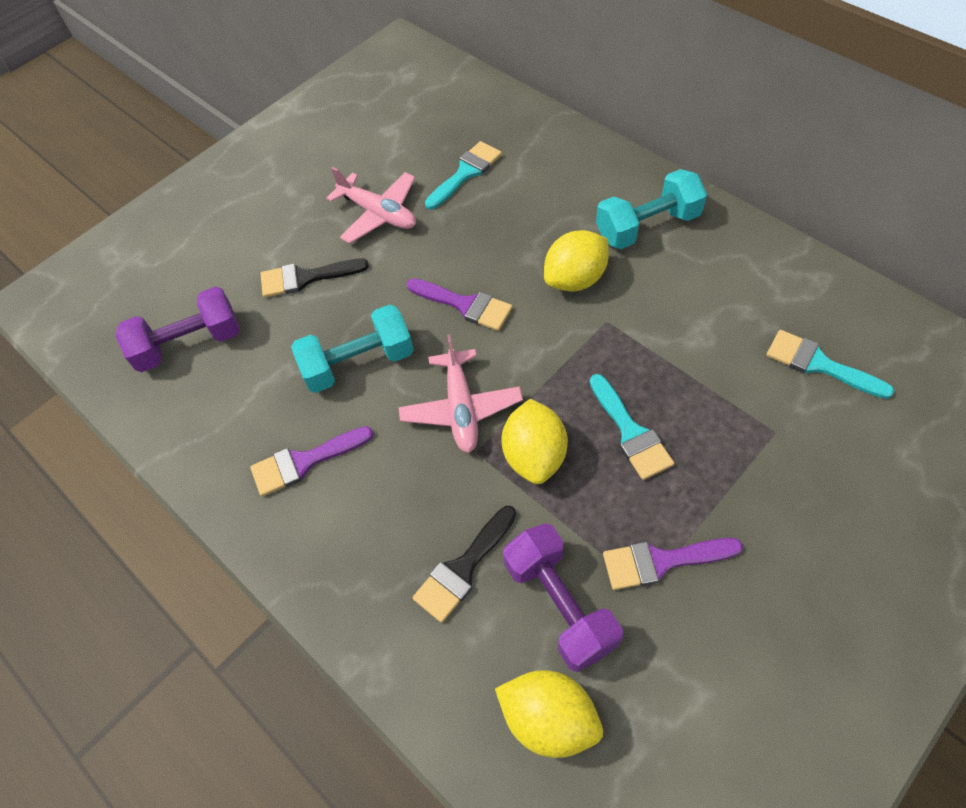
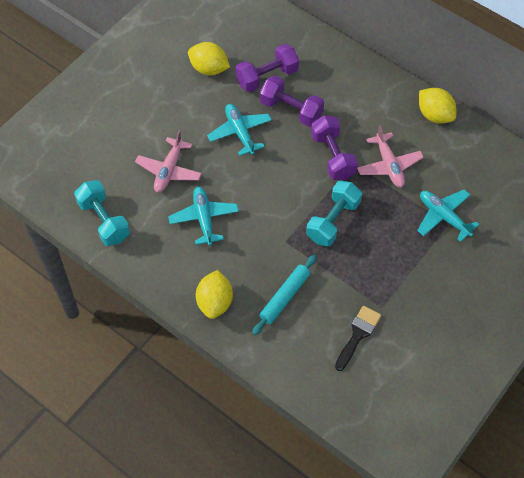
black brush: [261,258,369,297] [412,506,516,623] = 2 -> [335,306,381,371] = 1
purple brush: [250,426,374,496] [407,278,513,331] [603,538,743,590] = 3 -> none = 0
purple dumbbell: [115,286,240,372] [503,523,623,672] = 2 -> [235,44,299,92] [260,76,324,127] [311,116,358,180] = 3
turquoise brush: [425,141,502,210] [590,374,674,480] [766,330,894,399] = 3 -> none = 0
turquoise plane: none = 0 -> [168,187,239,246] [207,104,272,156] [417,189,480,242] = 3
turquoise rolling pin: none = 0 -> [252,254,317,335] = 1

